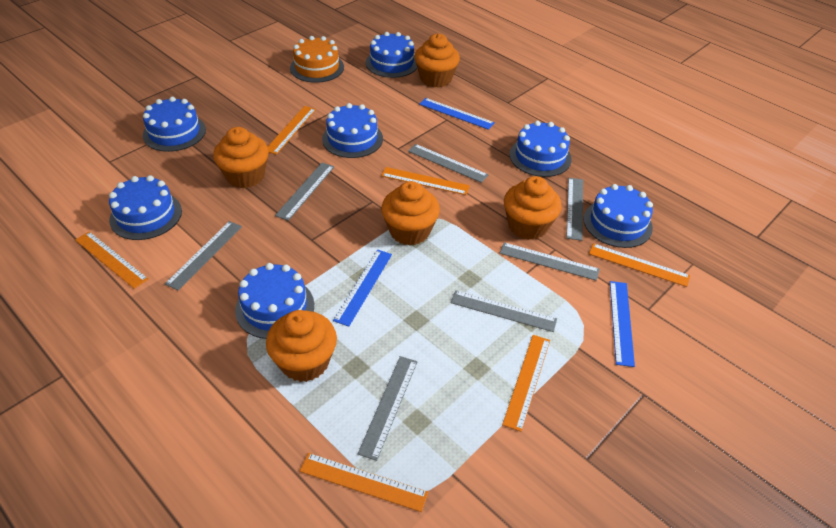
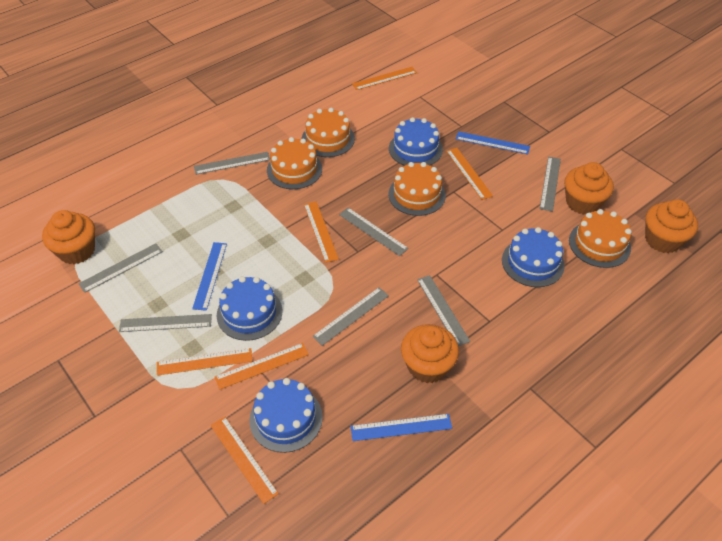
blue cake: [109,175,182,240] [143,97,206,152] [235,263,314,339] [322,103,383,158] [366,32,417,78] [510,121,572,177] [583,184,653,248] = 7 -> [217,276,282,341] [249,378,323,453] [389,117,443,166] [502,227,565,287] = 4
orange cake: [290,36,344,83] = 1 -> [267,137,322,189] [302,108,355,157] [388,162,446,216] [569,209,632,268] = 4
orange cupcake: [213,127,269,188] [266,310,337,382] [381,181,440,245] [415,34,460,88] [504,176,562,240] = 5 -> [42,210,95,264] [401,324,459,383] [565,162,614,215] [645,199,698,253] = 4

